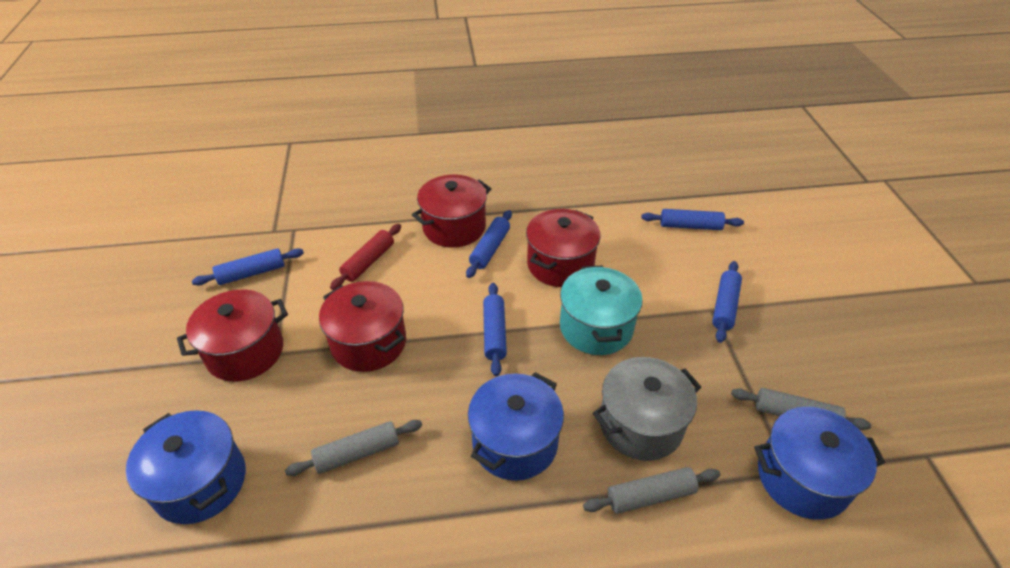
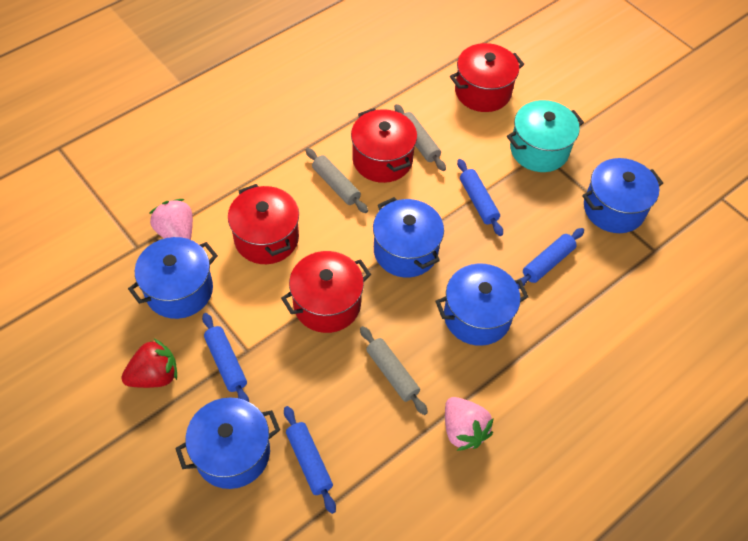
blue pot: [126,410,246,524] [468,372,564,481] [754,407,885,520] = 3 -> [128,237,218,319] [175,397,280,489] [373,197,444,277] [436,264,528,346] [582,158,663,233] = 5
blue rolling pin: [192,248,304,286] [466,210,512,278] [483,283,507,376] [641,209,744,230] [712,261,742,343] = 5 -> [202,313,249,402] [284,406,336,514] [457,159,503,236] [517,228,584,289] = 4
grey pot: [593,357,701,461] = 1 -> none = 0
pink strawberry: none = 0 -> [149,199,193,240] [445,397,494,451] = 2
red rolling pin: [330,224,401,290] = 1 -> none = 0
red strawberry: none = 0 -> [121,338,177,388] = 1

